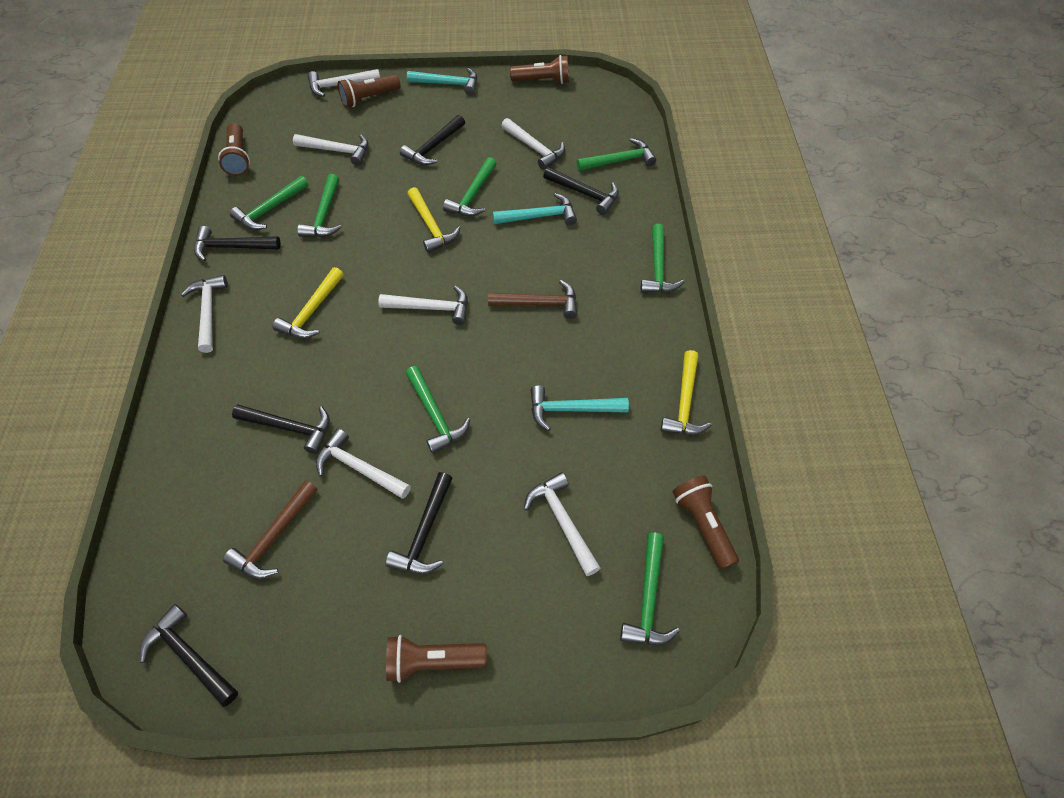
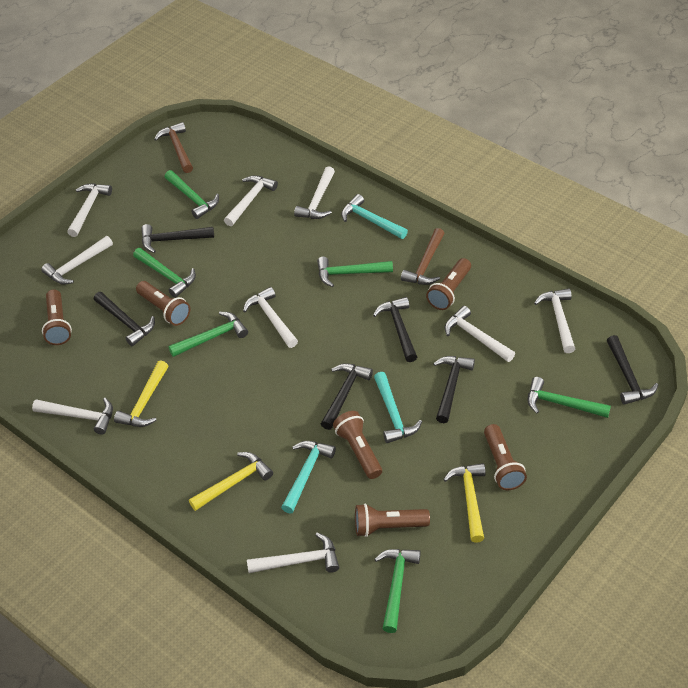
brown flashlight: [218,123,250,176] [338,74,401,108] [386,635,487,683] [510,55,569,84] [673,476,739,569] = 5 -> [42,289,72,345] [136,281,190,326] [333,411,382,479] [355,504,430,537] [426,258,471,310] [484,424,527,490] = 6
green hammer: [230,176,309,230] [297,174,341,237] [405,366,470,454] [443,157,497,216] [577,138,656,171] [620,532,680,645] [641,224,685,293] = 7 -> [133,248,196,298] [165,170,219,219] [168,312,248,357] [317,257,393,287] [374,549,421,633] [528,377,611,418] = 6
white hammer: [181,275,228,353] [293,134,368,166] [307,69,380,97] [316,428,411,499] [378,286,468,325] [501,118,565,170] [524,472,601,576] = 7 -> [32,398,113,435] [41,236,113,285] [67,183,112,237] [224,175,278,226] [243,287,298,348] [247,533,339,573] [294,166,335,219] [445,306,515,362] [534,288,575,353] = 9

